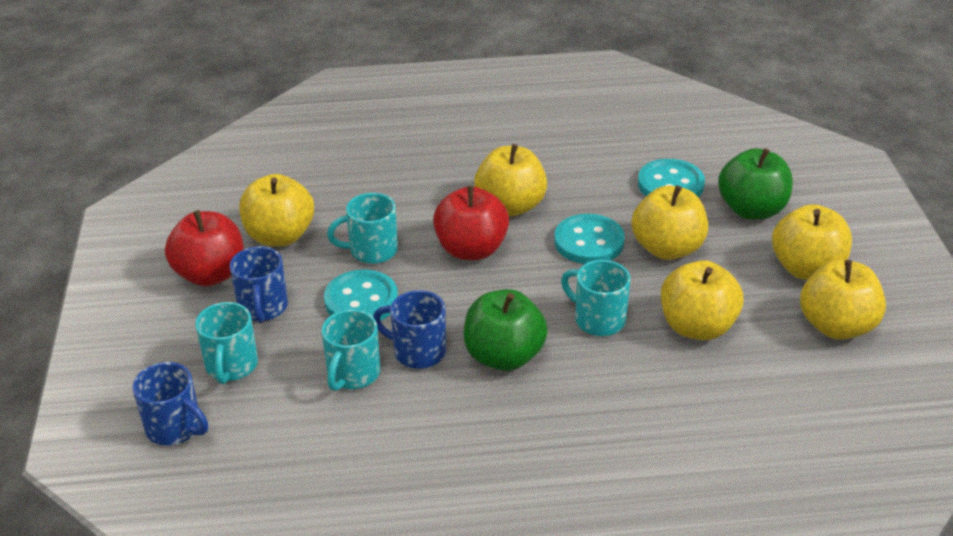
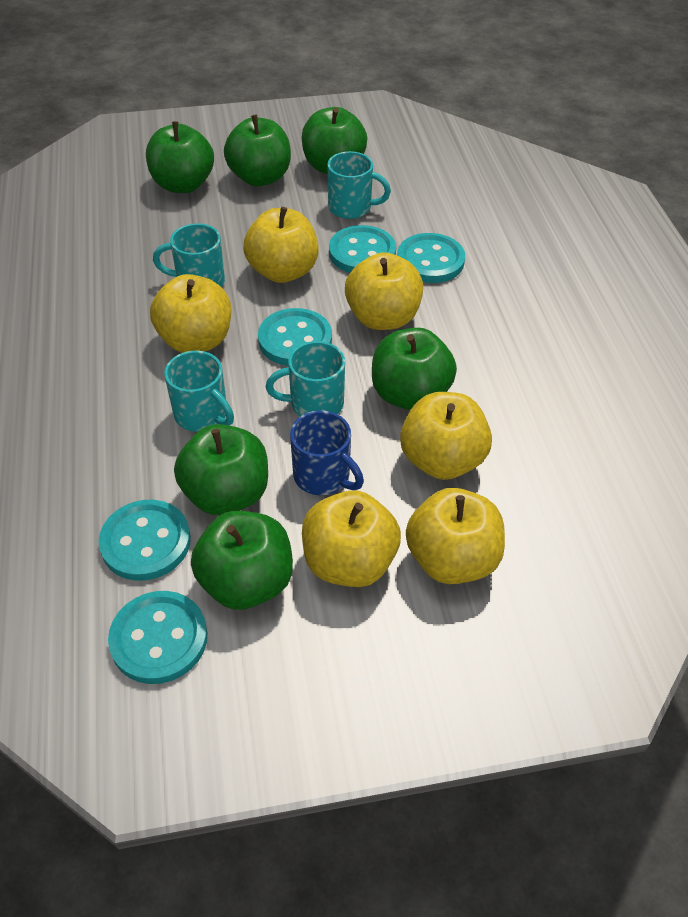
blue mug: [132,362,208,446] [230,246,288,323] [373,290,446,369] = 3 -> [290,410,364,495] = 1
green apple: [463,289,548,371] [718,148,793,220] = 2 -> [146,121,214,193] [174,424,268,515] [191,511,293,610] [224,115,291,186] [302,107,367,174] [372,328,457,410] = 6
red apple: [165,210,244,286] [433,186,509,260] = 2 -> none = 0
turquoise button: [324,269,398,320] [554,214,625,264] [638,159,705,197] = 3 -> [99,500,191,581] [108,591,207,684] [258,308,332,366] [329,225,396,273] [397,233,465,283] = 5

